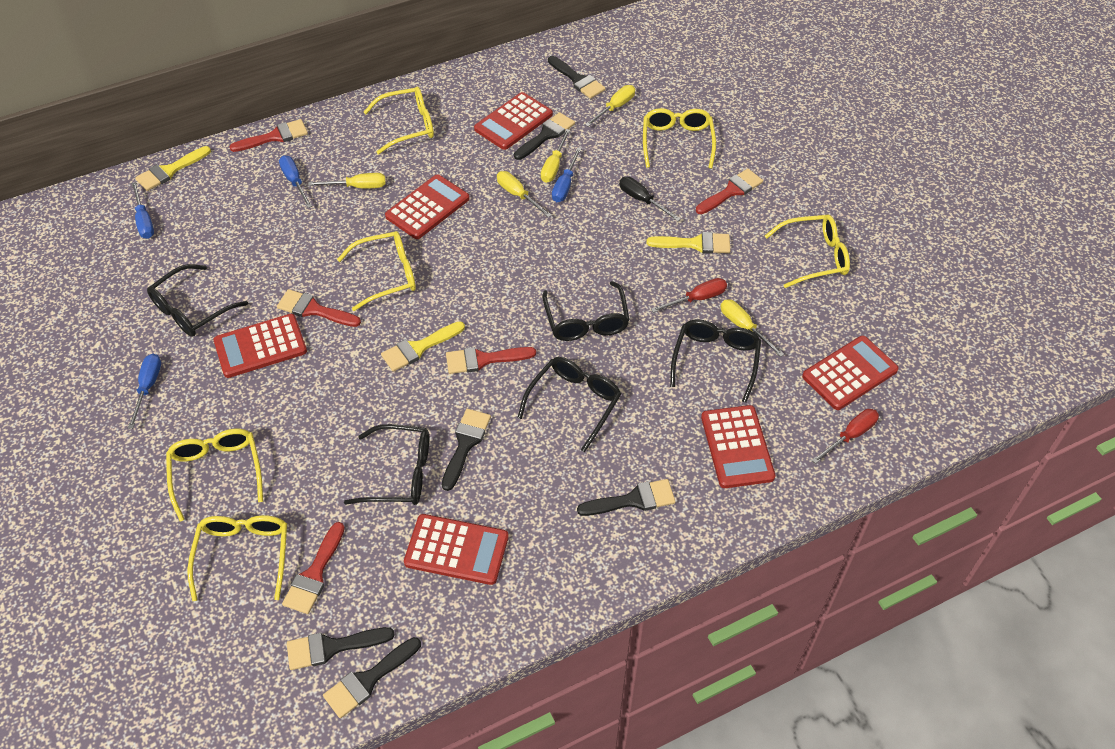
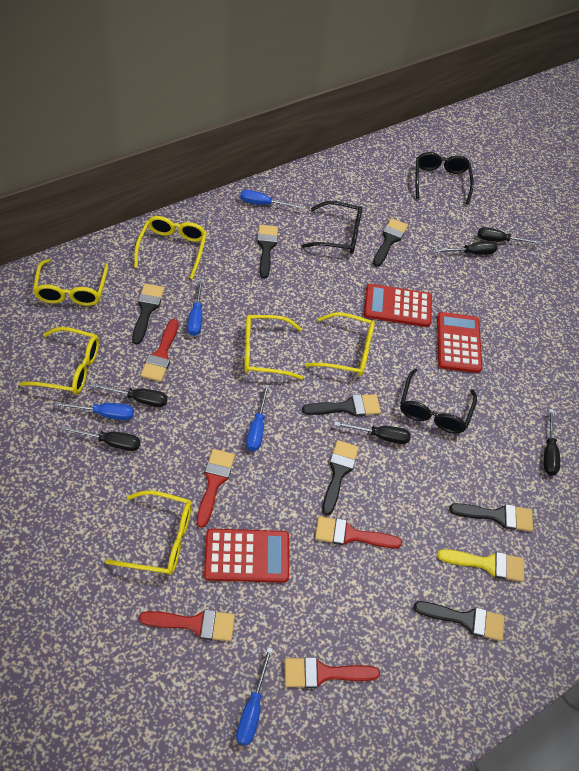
black brush: [287,627,395,670] [323,637,421,718] [442,409,491,491] [514,112,575,160] [548,56,606,99] [577,479,676,516] = 6 -> [132,284,164,344] [257,225,278,278] [302,394,381,417] [322,440,359,516] [373,218,408,267] [414,601,504,641] [449,503,533,532] = 7
black glasses: [147,264,248,337] [344,424,429,505] [517,357,621,452] [542,281,630,341] [670,319,761,403] = 5 -> [302,201,362,254] [400,369,477,433] [415,152,474,205] = 3
black screwdriver: [619,177,681,221] = 1 -> [61,426,140,451] [91,383,168,407] [334,421,411,444] [435,241,497,255] [478,227,541,244] [544,409,560,476] = 6
blue screwdriver: [128,354,161,429] [131,182,154,239] [279,155,312,208] [552,147,582,202] = 4 -> [54,402,134,420] [188,279,203,336] [236,647,273,746] [240,190,303,209] [246,384,269,451] = 5
red calculator: [213,314,307,378] [385,174,469,239] [404,514,509,585] [474,92,553,150] [701,405,776,488] [802,336,898,410] = 6 -> [204,529,289,583] [364,284,432,327] [437,312,482,373] = 3
red screwdriver: [651,278,727,313] [811,409,879,464] = 2 -> none = 0
yellow brush: [135,146,211,191] [381,321,465,372] [647,232,730,254] = 3 -> [437,549,524,582] = 1
yellow screwdriver: [308,173,386,188] [497,171,552,218] [541,129,570,183] [585,85,635,127] [721,299,784,357] = 5 -> none = 0

